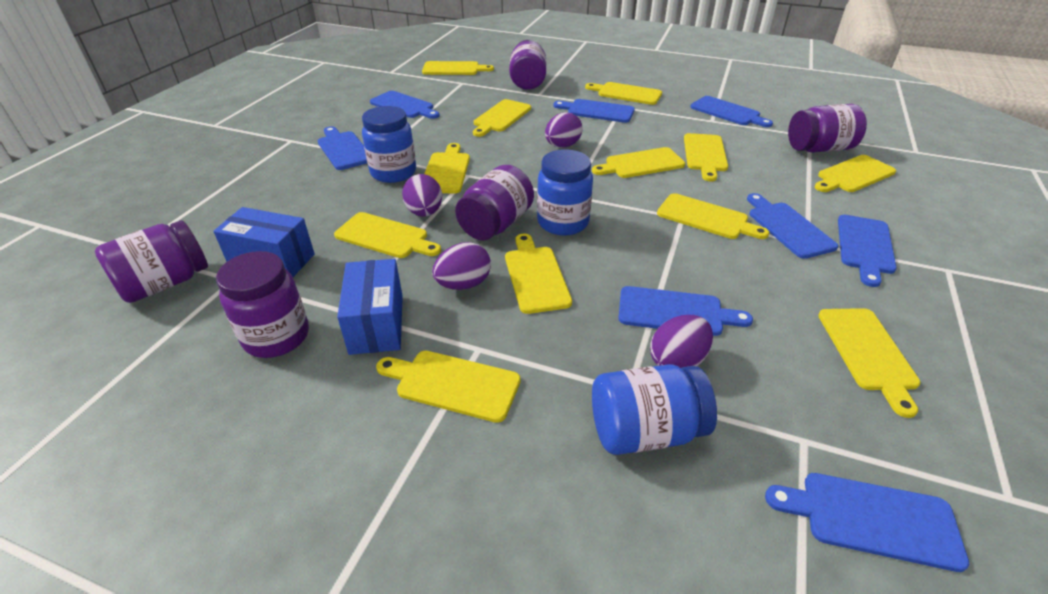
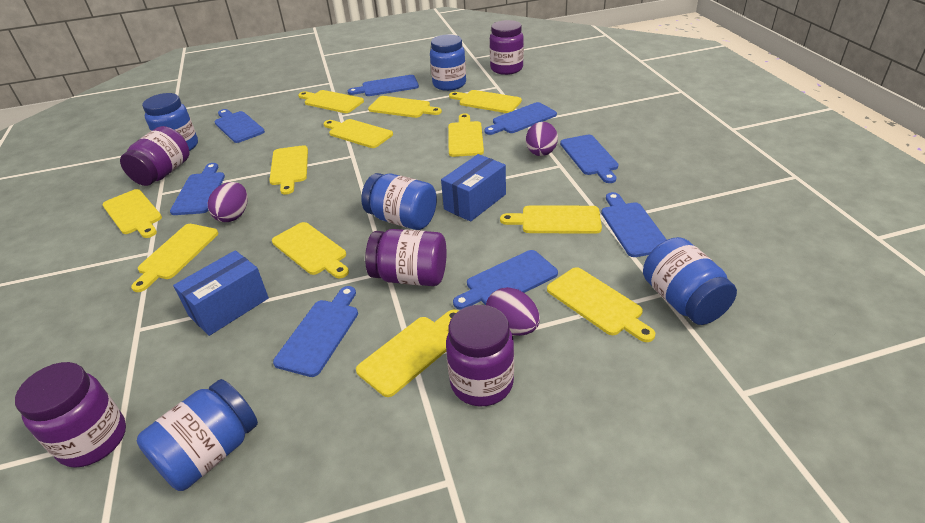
blue jar: [362,106,416,183] [537,149,593,236] [592,364,717,455] = 3 -> [137,379,258,491] [142,93,198,151] [361,173,437,230] [430,34,466,91] [643,237,737,325] = 5
purple egg: [402,174,442,217] [432,242,491,290] [545,112,583,148] [650,315,713,368] = 4 -> [208,182,248,222] [486,287,540,336] [526,122,558,156] = 3

